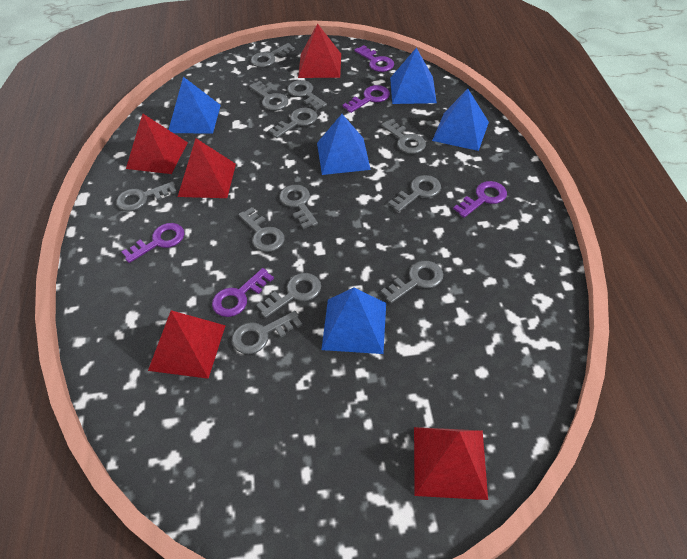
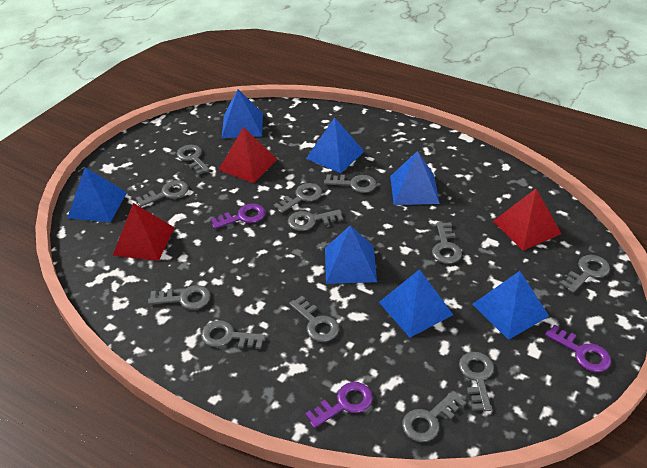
blue pyramid: [169,77,221,134] [317,114,371,175] [321,288,386,354] [390,48,437,104] [432,89,489,151] = 5 -> [67,167,127,222] [222,89,263,138] [306,117,365,173] [325,225,377,284] [379,269,453,337] [390,151,440,205] [472,271,549,340] = 7
purple key: [122,223,184,263] [212,268,274,317] [343,85,390,113] [354,45,394,72] [453,181,507,218] = 5 -> [211,203,265,229] [305,382,373,428] [545,324,611,372] = 3
red pyramid: [126,113,188,174] [148,310,226,379] [178,138,236,198] [298,23,341,78] [414,427,488,500] = 5 -> [113,203,175,261] [219,127,278,183] [493,189,561,250] = 3

